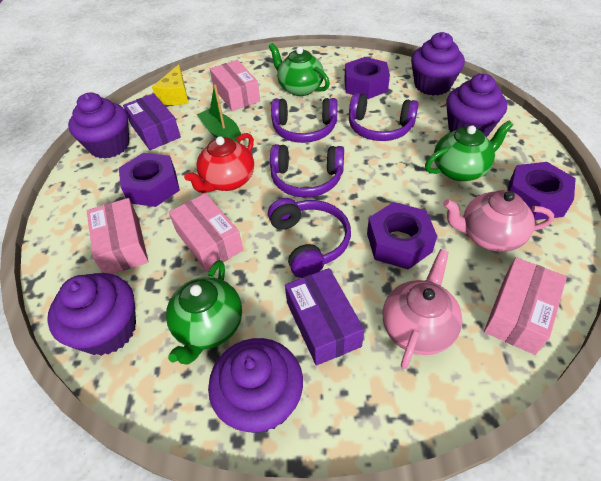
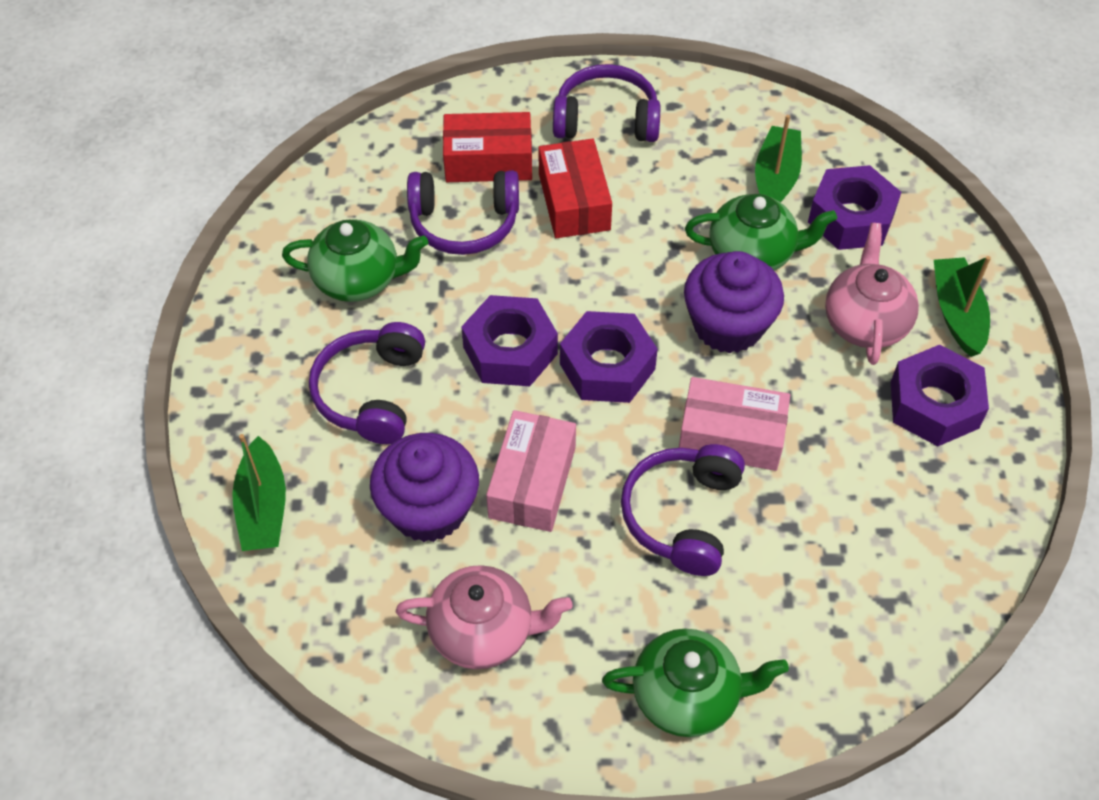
green boat: [197,84,241,143] = 1 -> [232,434,286,551] [755,115,802,203] [934,256,991,357] = 3
pink box: [87,198,148,274] [169,193,243,272] [210,60,260,111] [484,257,567,355] = 4 -> [486,410,576,532] [679,377,790,471] = 2
purple box: [123,93,181,150] [285,268,364,366] = 2 -> none = 0
purple cupcake: [47,273,136,356] [68,93,129,159] [208,338,303,433] [411,32,465,96] [446,74,507,137] = 5 -> [370,433,479,542] [684,251,784,354] = 2
red box: none = 0 -> [443,112,532,182] [538,138,612,238] = 2
red teapot: [184,133,254,193] = 1 -> none = 0
yellow cheese: [152,64,189,105] = 1 -> none = 0

